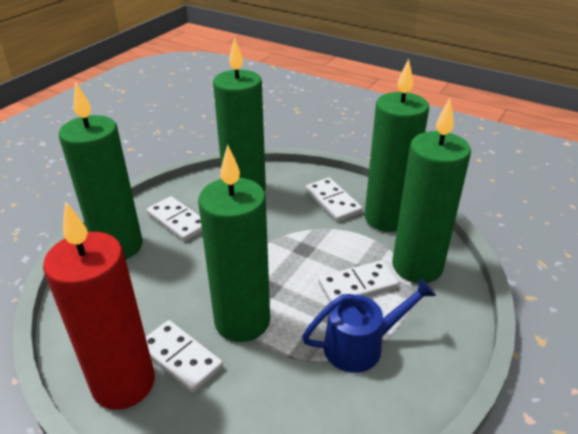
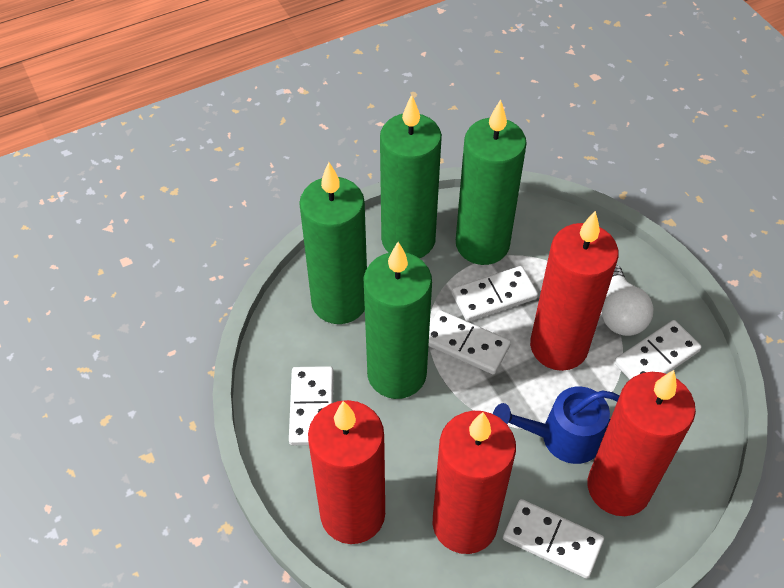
green candle: [59,82,143,259] [198,144,270,342] [213,37,266,192] [364,59,429,232] [392,98,471,283] = 5 -> [299,162,367,324] [364,242,432,399] [380,95,442,258] [456,99,527,265] = 4
red candle: [43,201,155,410] = 1 -> [308,400,385,544] [433,411,516,554] [530,211,619,371] [587,370,696,516] = 4
white domino: [146,320,223,393] [147,196,202,242] [305,178,363,222] [318,260,399,303] = 4 -> [289,366,334,445] [429,310,511,374] [452,266,538,322] [503,499,604,579] [614,320,702,379] = 5
white light bulb: none = 0 -> [602,264,653,336] = 1

